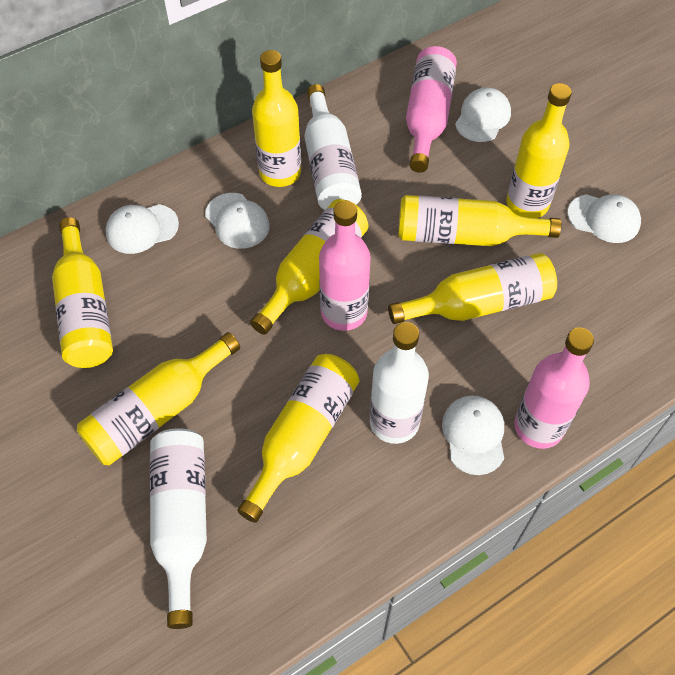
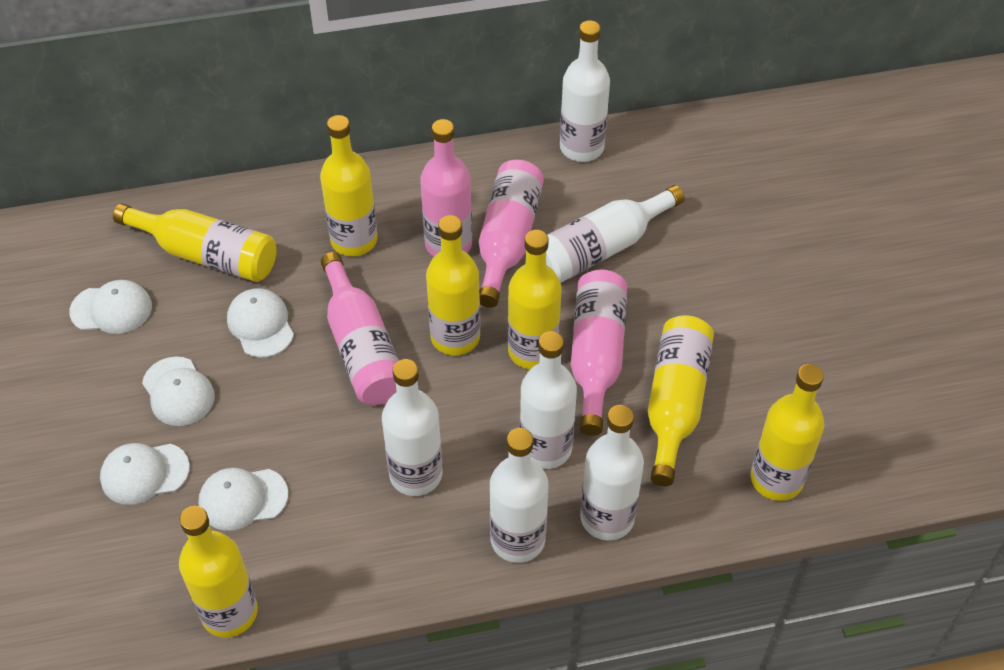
pink bottle: [319,201,371,331] [406,46,457,173] [514,328,594,449] = 3 -> [321,252,399,405] [420,119,472,256] [479,160,544,308] [571,269,627,436] = 4
white bottle: [150,429,207,629] [305,84,362,210] [370,322,429,444] = 3 -> [382,359,442,496] [490,428,548,563] [520,331,577,469] [546,185,685,283] [560,20,610,162] [580,405,644,540] = 6
yellow bottle: [52,217,113,368] [76,332,240,465] [237,354,359,523] [250,199,368,335] [252,50,301,187] [388,253,557,324] [398,195,561,246] [506,83,572,218] = 8 -> [113,203,277,282] [179,506,258,638] [320,115,377,256] [426,215,481,355] [508,230,562,369] [648,315,714,486] [751,364,824,501] = 7

